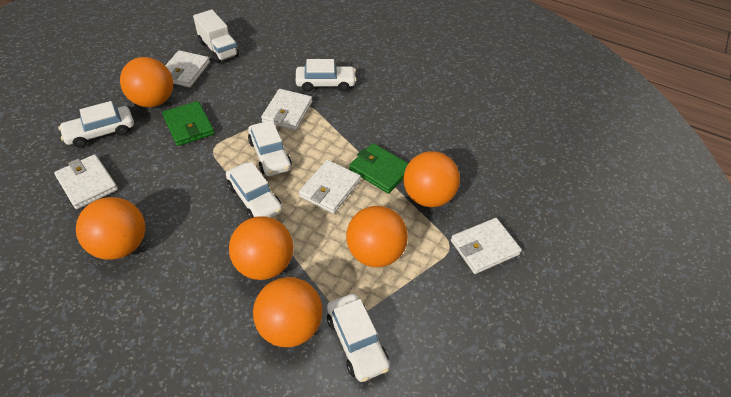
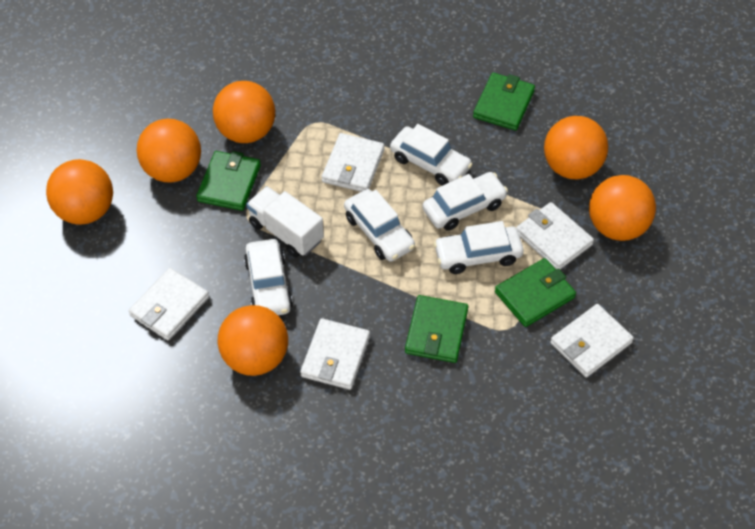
green wallet: [162,101,215,146] [349,143,408,194] = 2 -> [196,151,261,211] [405,295,468,363] [473,73,535,130] [495,258,576,327] = 4

